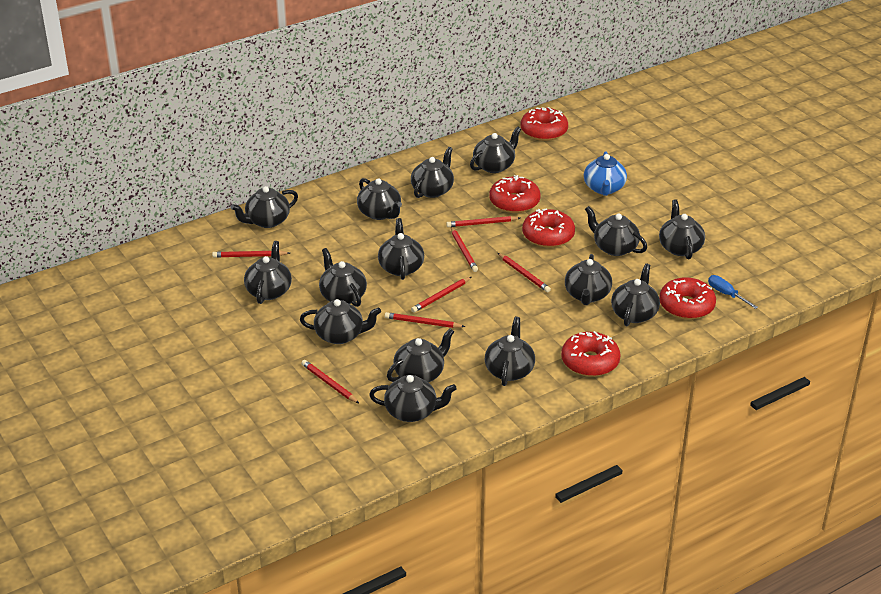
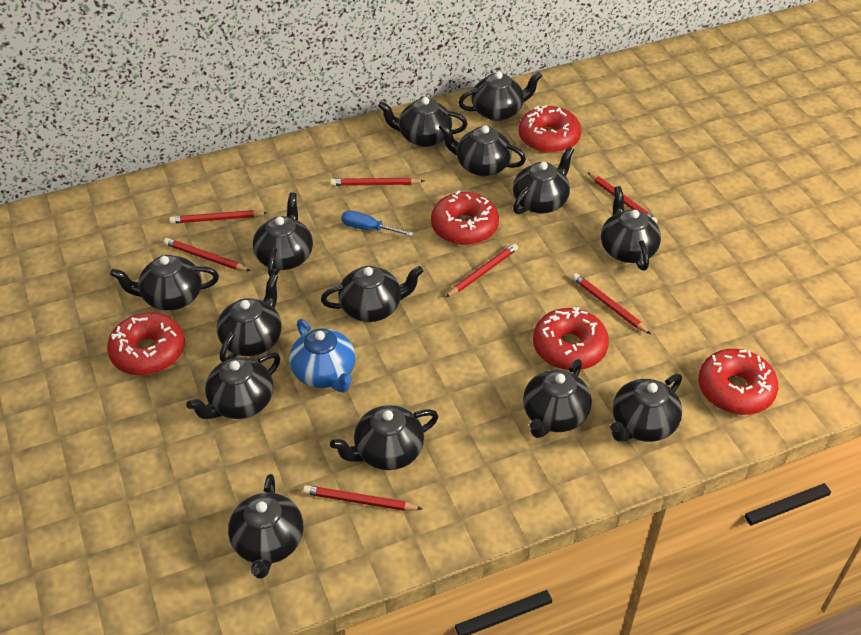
black teapot: [231,186,298,228] [244,241,292,304] [300,299,381,344] [319,248,367,307] [357,178,402,220] [369,375,457,422] [378,218,424,280] [387,329,454,382] [411,147,454,198] [470,127,521,173] [485,317,535,386] [565,254,612,305] [585,206,647,256] [611,264,660,326] [659,199,705,259] = 15 -> [110,255,219,311] [186,352,280,419] [217,274,282,362] [228,474,303,578] [253,192,313,277] [321,266,423,322] [330,405,438,470] [378,97,468,147] [439,123,526,177] [458,71,542,121] [513,147,574,214] [523,359,592,438] [601,186,661,270] [610,374,682,442] = 14

